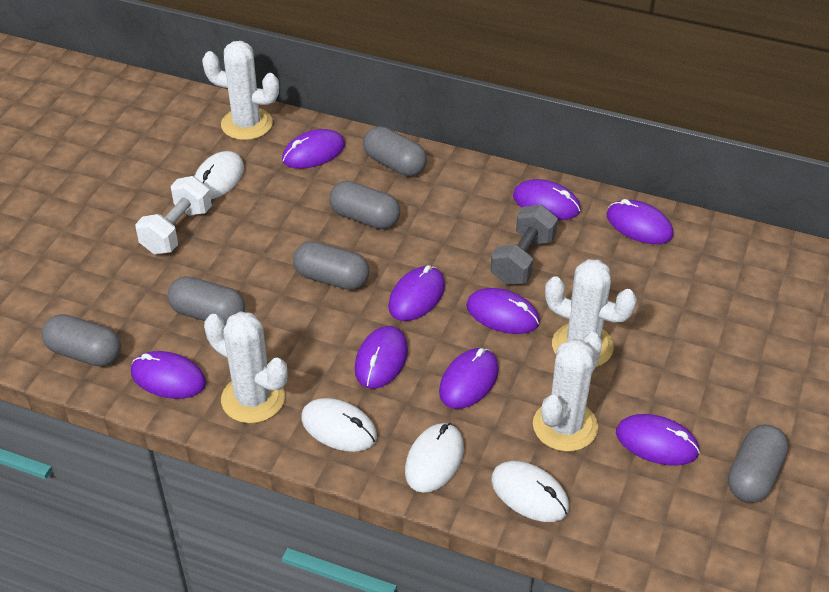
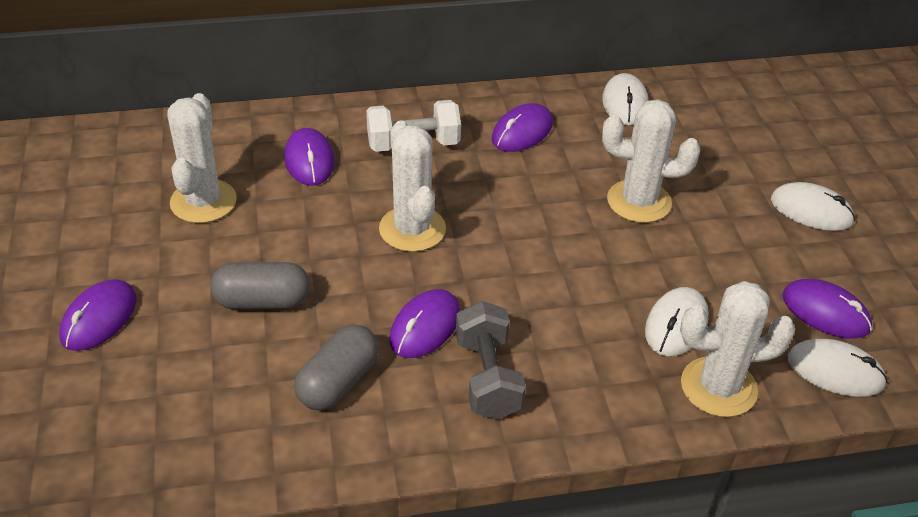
grey capsule: [42,314,121,366] [167,276,245,325] [293,241,370,290] [329,181,400,229] [363,126,427,177] [728,425,788,503] = 6 -> [210,262,310,309] [294,324,379,411] = 2
purple mouse: [131,351,206,399] [282,129,345,169] [355,326,408,389] [388,265,445,321] [439,348,499,409] [466,288,540,334] [513,179,581,220] [607,199,674,244] [616,414,700,466] = 9 -> [59,279,136,351] [284,128,335,186] [389,289,460,358] [492,103,553,152] [782,279,872,339] = 5

